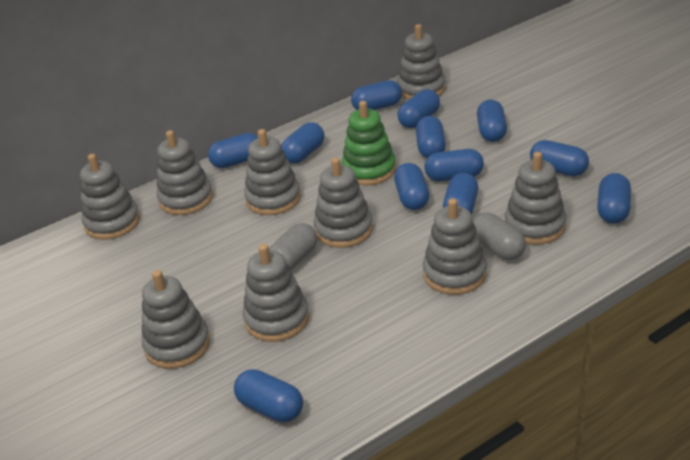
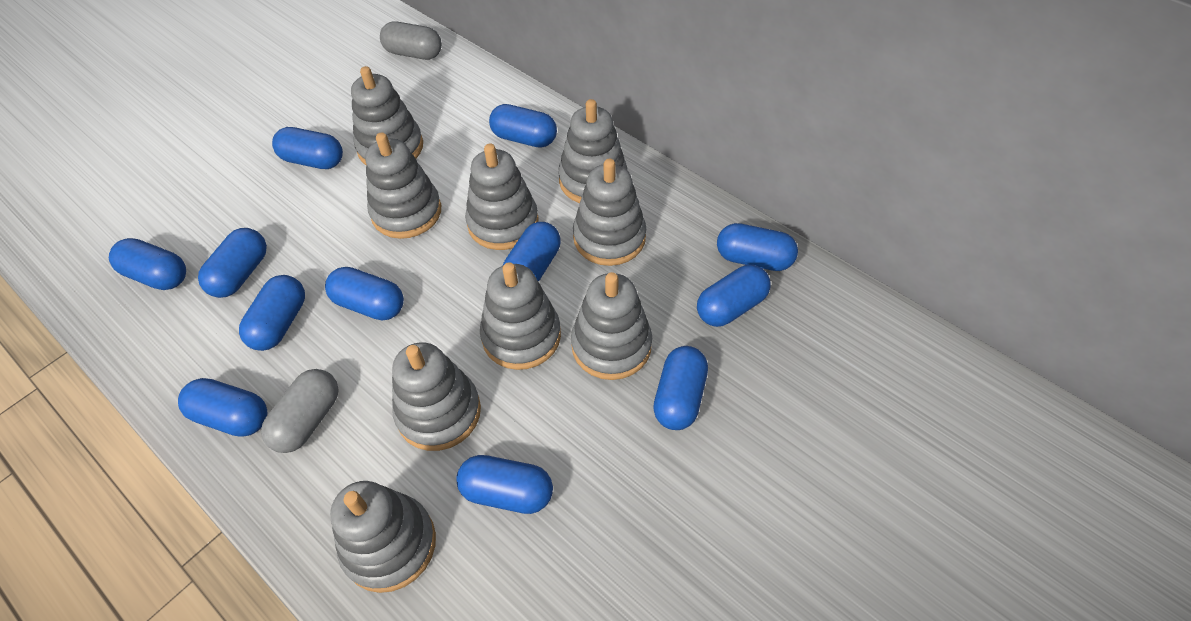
green stacking toy: [341,101,396,185] = 1 -> none = 0

